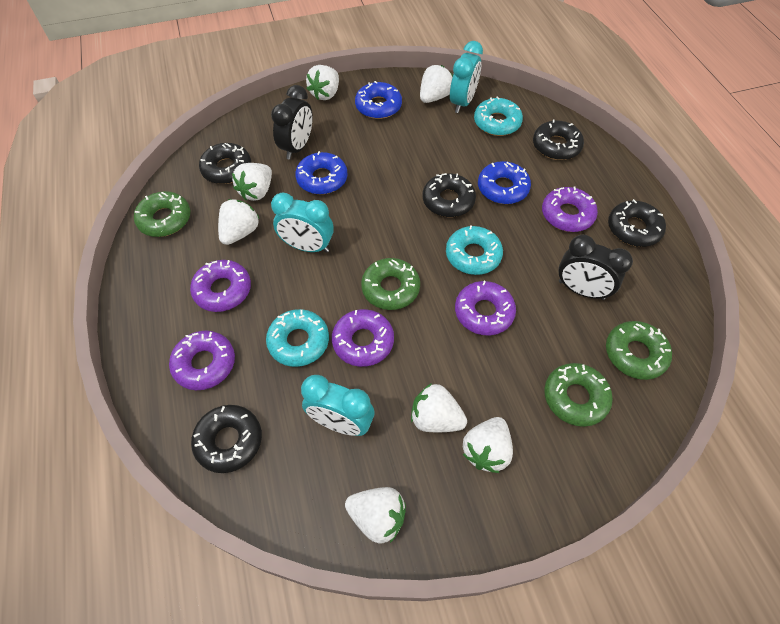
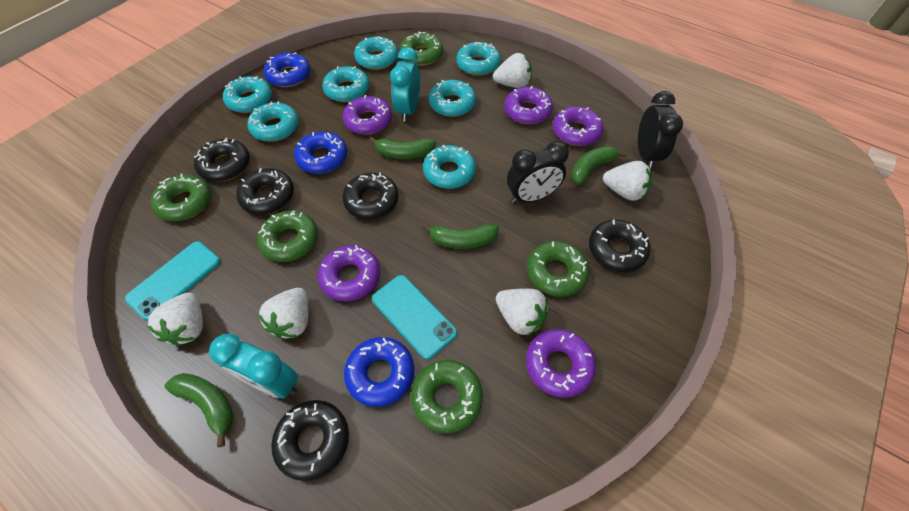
green banana: none = 0 -> [165,373,234,447] [369,136,436,159] [422,223,499,249] [571,146,627,185] = 4
green donut: [134,191,190,237] [361,258,420,310] [544,363,613,427] [606,321,672,380] = 4 -> [151,174,211,221] [257,210,318,262] [400,31,443,66] [411,360,483,434] [527,241,589,297] = 5
turquoise clock: [271,193,334,253] [301,375,374,436] [450,41,483,113] = 3 -> [209,334,298,399] [390,47,420,122] = 2
turquoise donut: [266,309,329,367] [446,225,503,275] [474,96,523,136] = 3 -> [223,76,272,113] [247,101,299,142] [322,66,369,102] [354,36,398,70] [423,145,476,189] [429,80,476,117] [456,42,501,76] = 7
turquoise phone: none = 0 -> [125,241,221,321] [372,275,457,360] = 2
white strawberry: [218,199,259,245] [232,163,272,201] [306,65,339,100] [345,487,406,543] [411,383,467,432] [420,65,453,103] [463,417,513,473] = 7 -> [147,293,203,346] [258,288,308,339] [493,53,532,88] [496,288,548,336] [603,161,652,201] = 5

